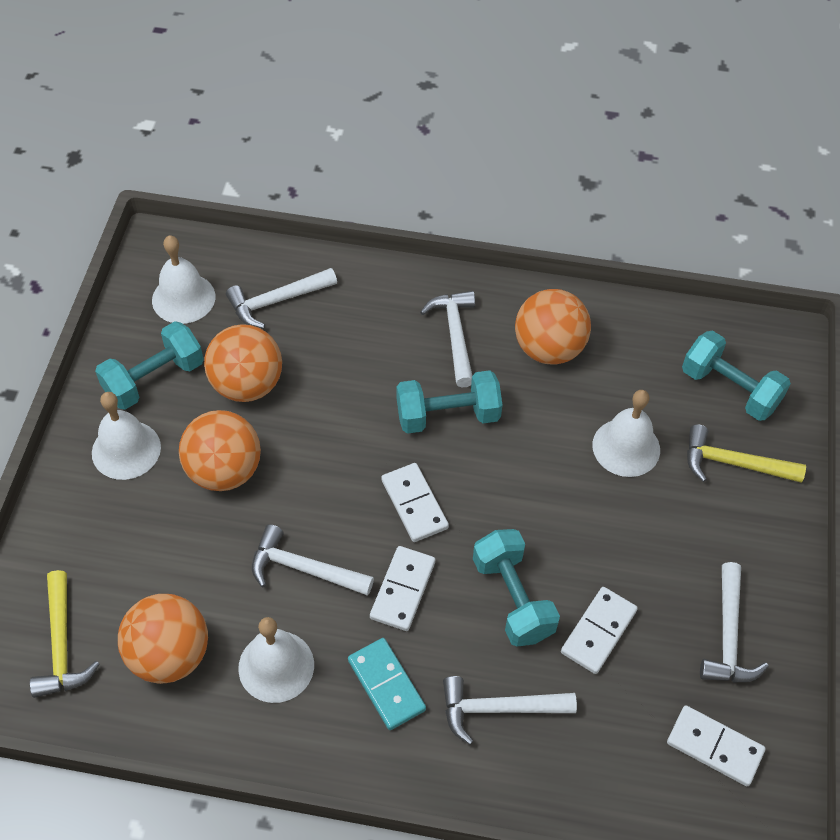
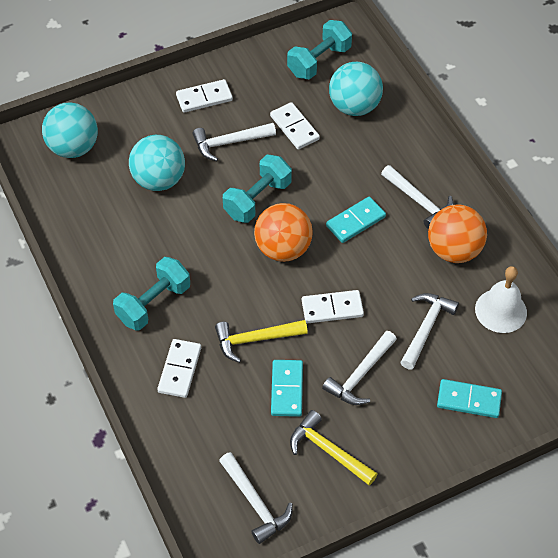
orange ball: [118,594,208,684] [179,410,261,491] [204,324,282,402] [515,289,591,365] = 4 -> [254,203,313,262] [428,205,487,263] = 2
turquoise ball: none = 0 -> [42,102,98,158] [129,135,185,191] [329,62,383,116] = 3
turquoise domino: [348,638,426,730] = 1 -> [271,360,303,417] [326,197,386,243] [437,379,502,418] = 3
turquoise dumbbell: [95,321,204,410] [397,370,502,434] [473,529,560,647] [682,331,791,421] = 4 -> [113,257,190,331] [223,155,292,223] [287,20,352,80] = 3
white bell: [92,392,161,480] [152,235,215,324] [238,617,314,703] [592,390,660,477] = 4 -> [475,266,527,333] = 1

